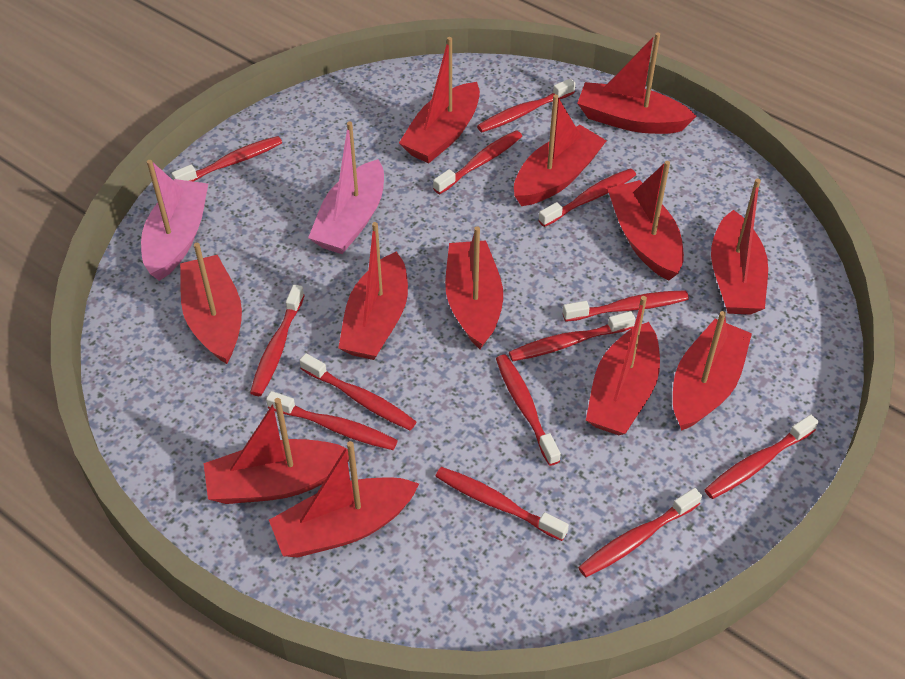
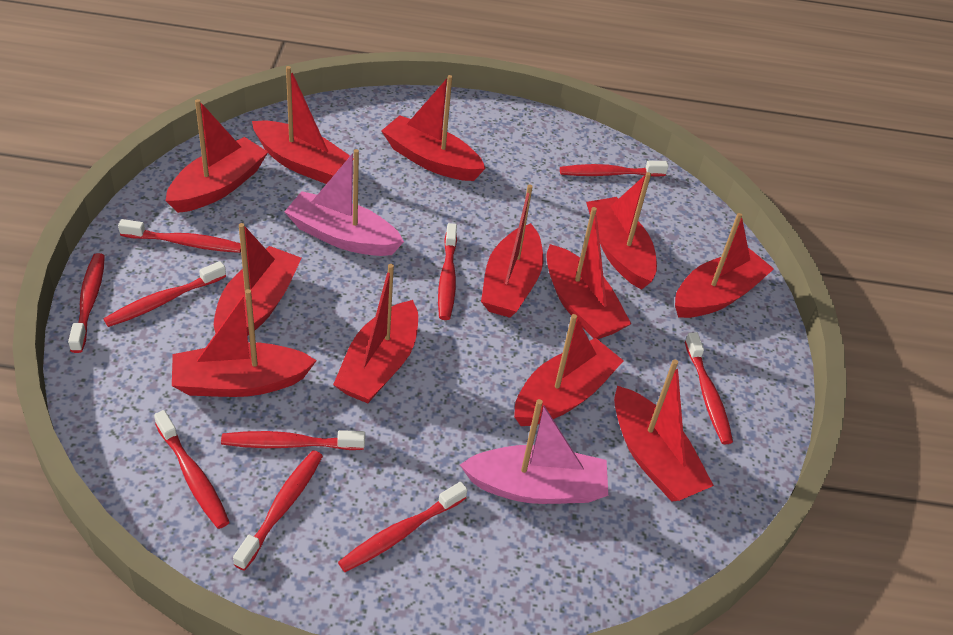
red toothbrush: [171,136,282,182] [250,284,305,396] [266,391,398,450] [300,353,416,430] [433,130,522,194] [435,467,569,541] [477,78,576,132] [496,354,561,466] [509,311,635,361] [539,168,636,227] [563,290,689,322] [578,488,702,577] [704,414,819,499] = 13 -> [68,253,105,353] [103,261,226,327] [118,219,241,253] [154,410,229,529] [221,430,365,450] [233,450,323,571] [338,482,468,572] [438,223,457,320] [560,161,668,177] [685,332,733,444] = 10

